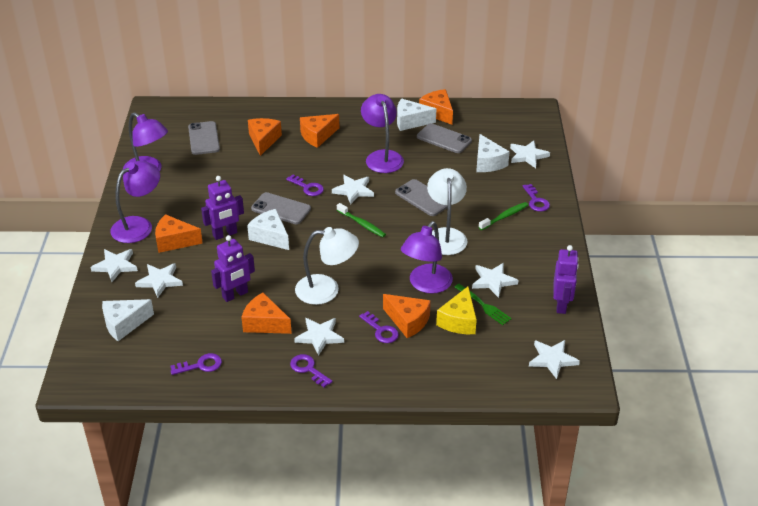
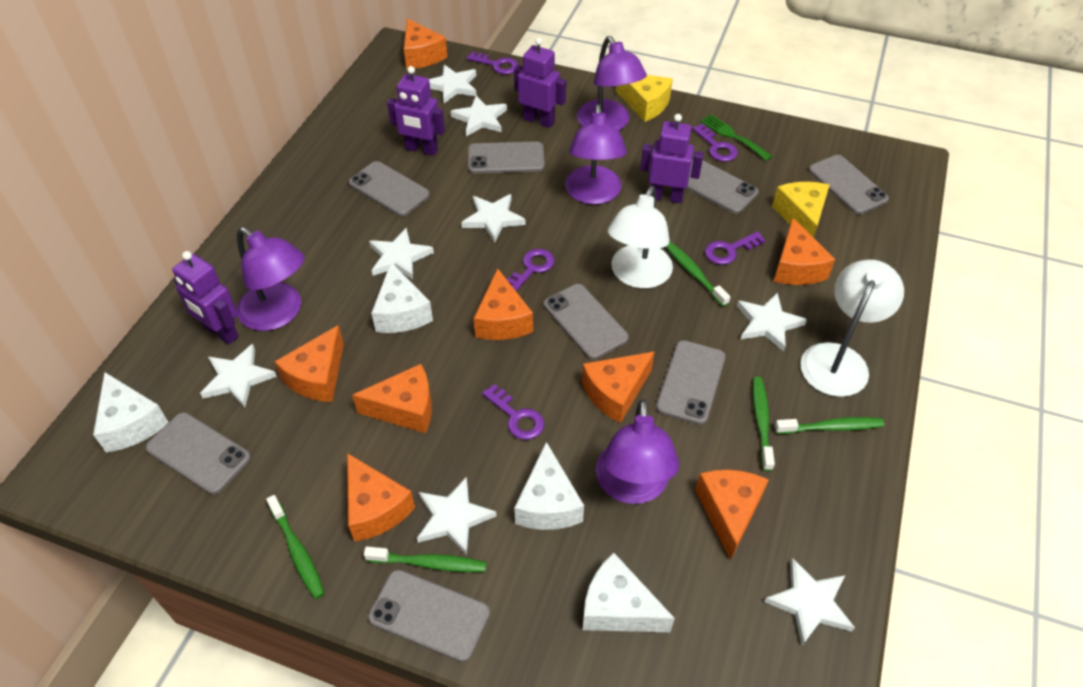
green toothbrush: [337,203,386,238] [479,202,528,230] = 2 -> [266,495,325,599] [364,546,487,572] [666,242,731,307] [752,377,775,471] [775,417,884,434] = 5
grey phone: [188,121,220,155] [251,192,311,224] [395,179,448,216] [417,123,472,153] = 4 -> [146,412,251,494] [349,161,430,216] [368,570,490,662] [468,141,545,174] [544,284,629,360] [656,340,726,425] [686,160,759,214] [809,155,889,214] = 8
orange cheese: [155,214,203,253] [241,292,292,334] [248,118,282,156] [300,114,339,148] [383,294,431,338] [419,89,453,125] = 6 -> [274,325,344,402] [347,453,415,542] [352,364,432,433] [404,19,447,69] [474,268,533,340] [582,352,655,423] [695,470,769,561] [773,218,835,285] = 8
purple robot: [201,176,244,240] [211,235,255,302] [553,245,579,314] = 3 -> [172,251,239,345] [387,66,445,156] [514,38,566,128] [640,114,704,203] = 4
white star: [90,249,138,282] [135,263,183,298] [294,318,344,356] [332,175,374,204] [472,263,518,298] [510,140,550,168] [529,340,580,379] = 7 -> [200,344,277,408] [369,228,434,280] [417,477,497,555] [429,65,477,103] [451,96,507,136] [461,194,525,243] [737,293,807,352] [764,558,855,646] = 8
yellow cheese: [436,287,477,334] = 1 -> [616,75,673,122] [772,182,830,238] = 2

